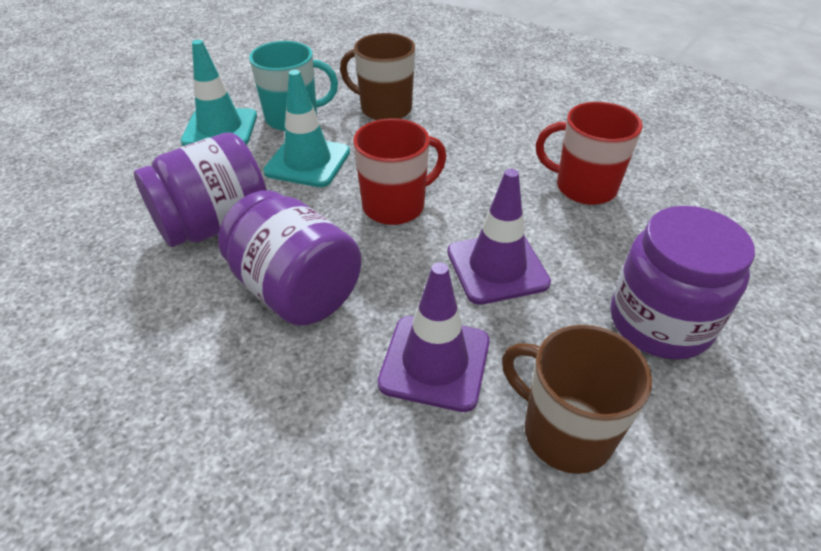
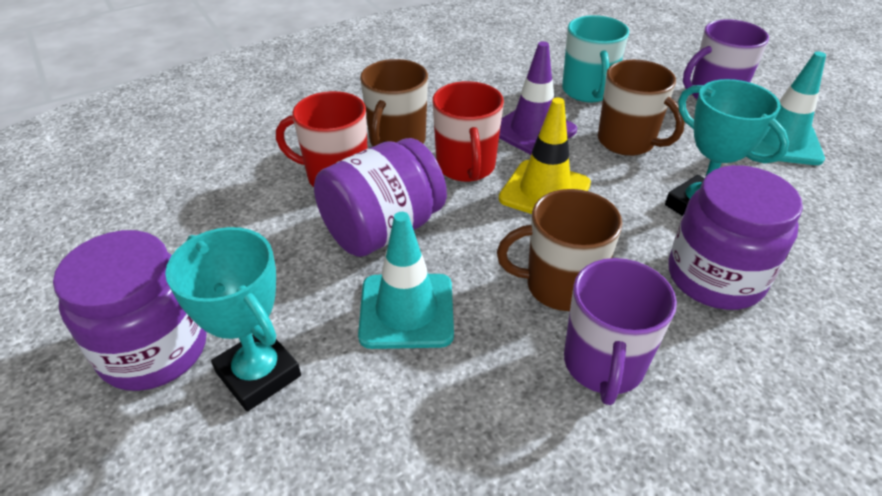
brown mug: [340,33,415,120] [502,325,652,474] = 2 -> [360,59,428,147] [497,189,622,311] [598,60,685,156] = 3
purple mug: none = 0 -> [564,258,677,405] [683,19,769,99] = 2
purple traffic cone: [378,262,490,412] [447,169,551,305] = 2 -> [499,41,577,155] = 1
turquoise trophy: none = 0 -> [165,227,301,411] [665,79,789,216] = 2
yellow traffic cone: none = 0 -> [499,97,591,214] = 1

